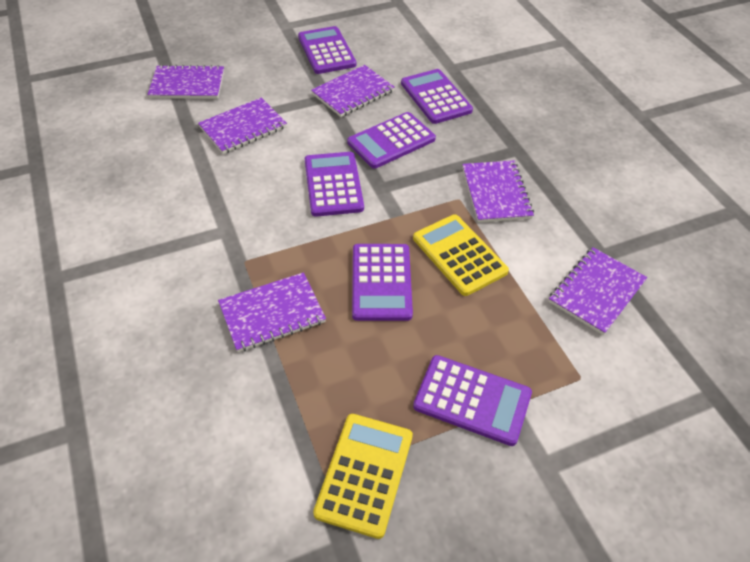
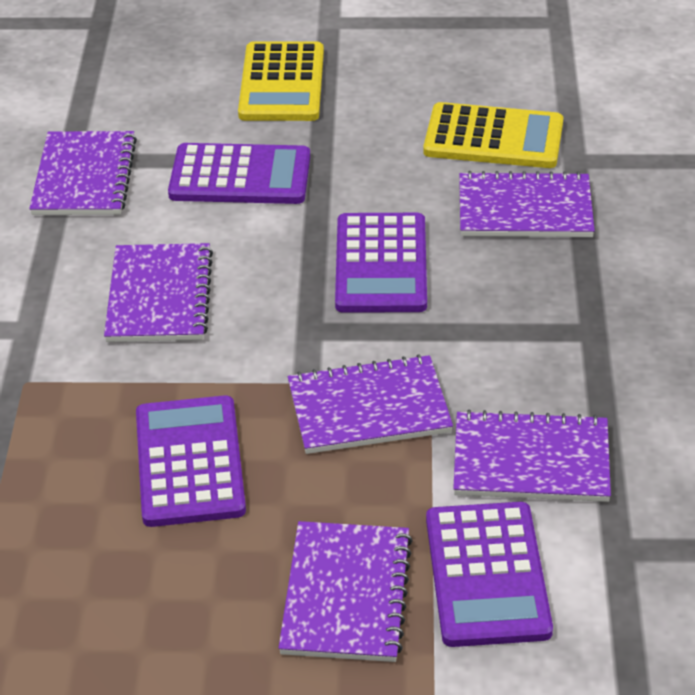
purple calculator: [298,26,357,74] [305,152,364,217] [347,112,436,169] [352,244,413,321] [401,69,473,124] [413,355,532,446] = 6 -> [136,395,246,527] [168,143,310,204] [335,213,427,313] [426,502,553,647] = 4

